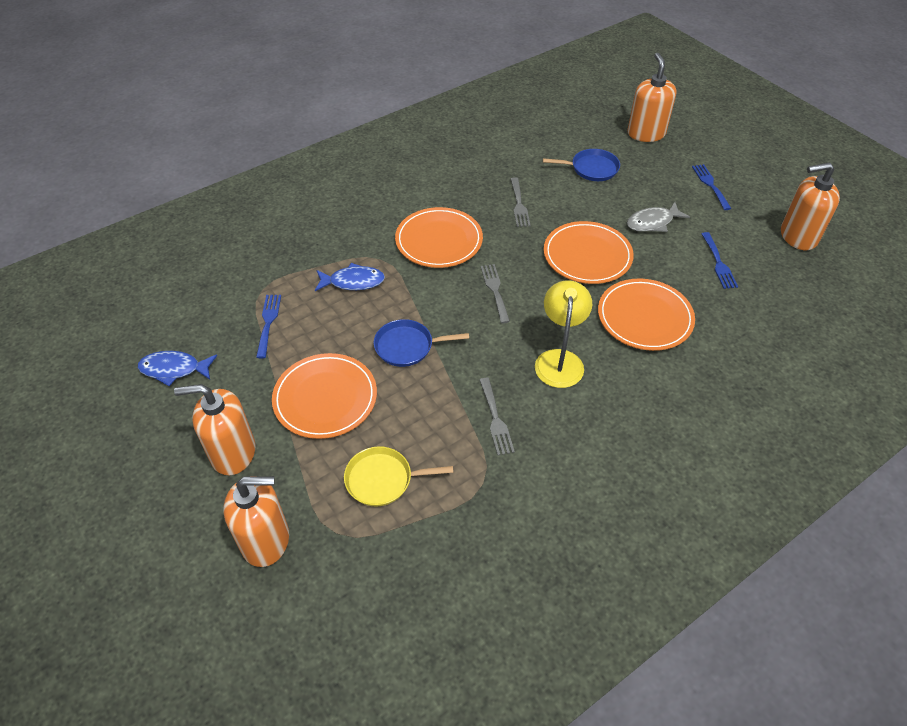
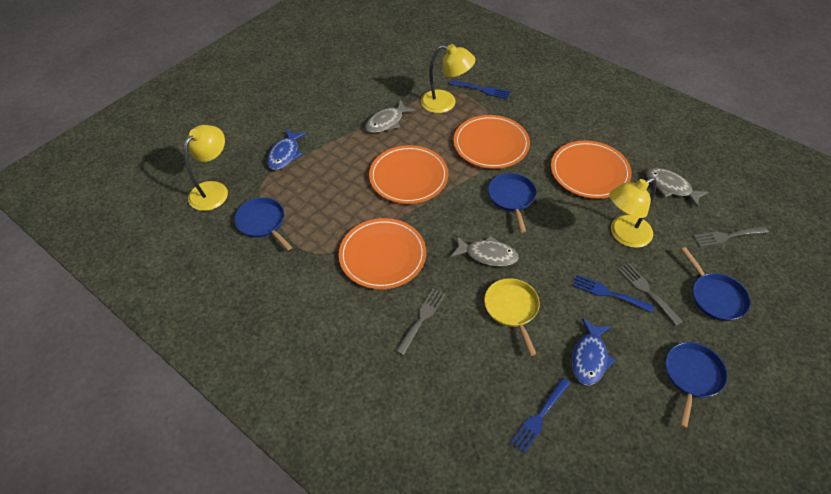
blue pan: [374,319,469,367] [543,149,620,181] = 2 -> [234,197,292,250] [488,173,537,233] [666,342,728,428] [681,247,751,321] = 4
grey fish: [627,202,690,232] = 1 -> [365,100,416,133] [451,235,519,267] [646,168,709,208] = 3
orange soap dispenser: [174,384,255,475] [224,476,289,567] [627,53,676,142] [781,162,840,250] = 4 -> none = 0
yellow lamp: [535,280,592,388] = 1 -> [184,125,228,211] [421,44,475,113] [609,178,657,248] = 3

